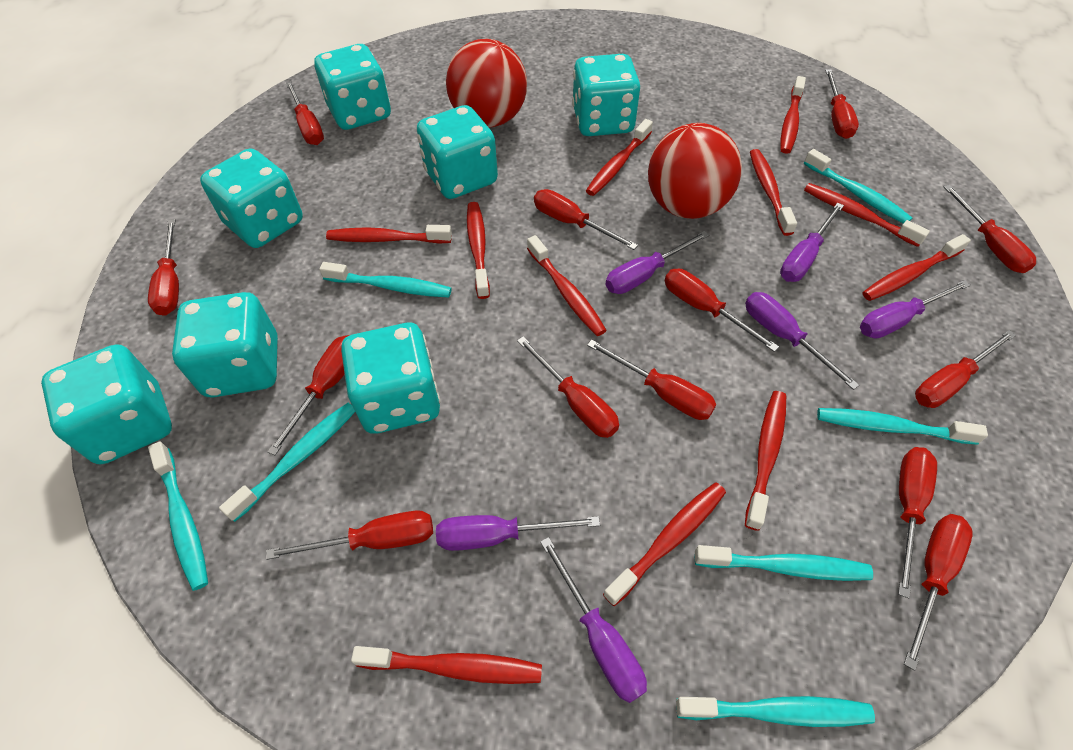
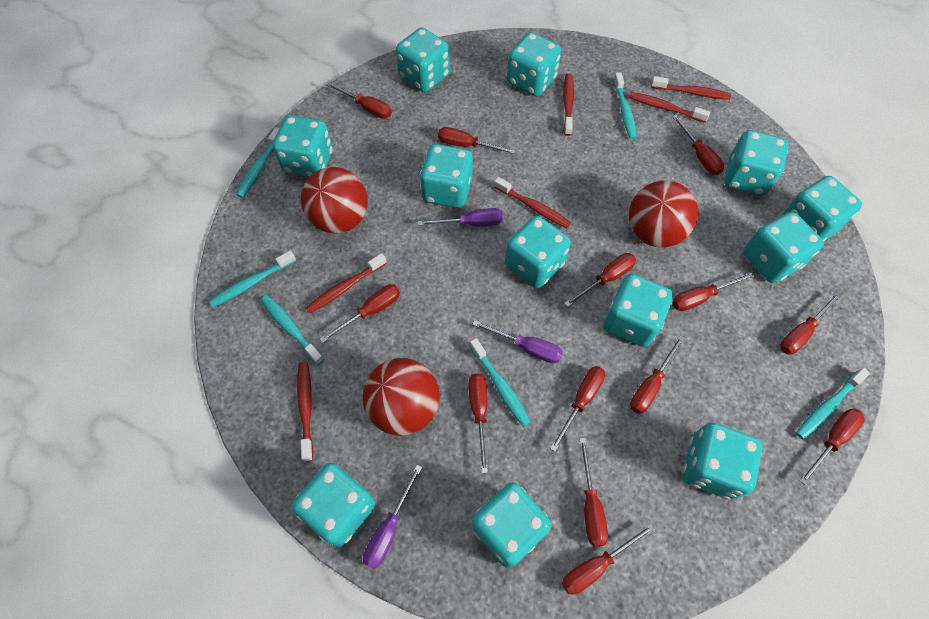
purple screwdriver: [436,515,600,551] [540,537,647,703] [605,231,709,294] [745,292,859,390] [780,203,844,282] [860,280,970,339] = 6 -> [363,465,422,569] [418,208,503,226] [472,320,563,363] = 3
red ball: [446,39,527,128] [648,123,742,219] = 2 -> [301,167,368,234] [363,358,440,436] [629,180,699,247] = 3
red toothbrush: [326,225,452,244] [351,646,542,684] [467,202,490,299] [527,235,607,336] [586,119,653,196] [603,483,726,606] [745,391,786,531] [750,149,797,236] [780,76,806,154] [804,183,930,247] [862,234,971,301] = 11 -> [297,362,313,462] [306,253,387,314] [494,177,571,228] [563,73,574,136] [629,92,710,123] [651,76,731,100] = 6
turquoise dice: [41,344,172,465] [172,292,278,398] [200,148,303,248] [314,44,391,130] [341,323,440,434] [417,105,498,199] [572,54,640,136] = 7 -> [273,115,333,177] [292,463,375,547] [396,27,450,92] [420,144,473,208] [472,482,551,568] [505,216,571,289] [507,32,561,97] [604,274,673,347] [683,423,763,500] [724,130,789,196] [743,212,824,283] [782,176,862,242] = 12
turquoise toothbrush: [148,441,208,591] [219,403,355,522] [319,262,452,298] [676,696,875,727] [695,545,873,581] [804,149,912,224] [817,408,988,445] = 7 -> [209,250,296,307] [236,127,279,198] [261,295,324,365] [470,338,531,427] [613,72,637,140] [796,368,870,440] = 6

